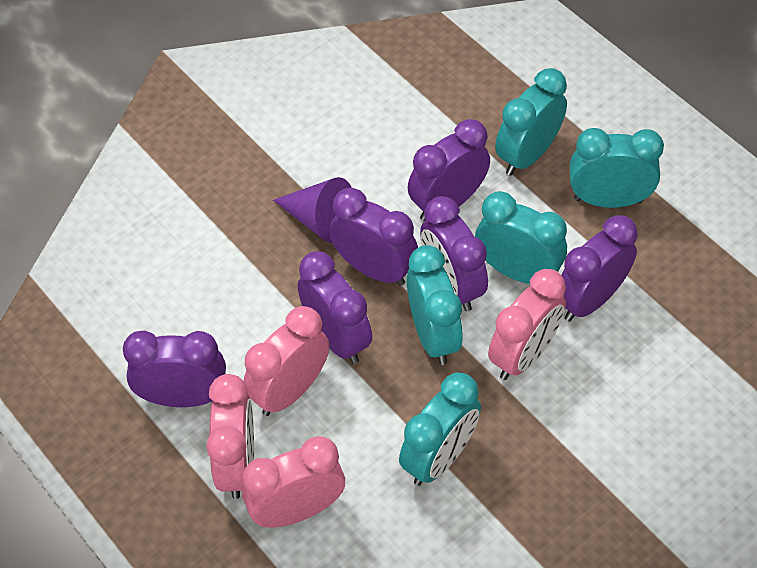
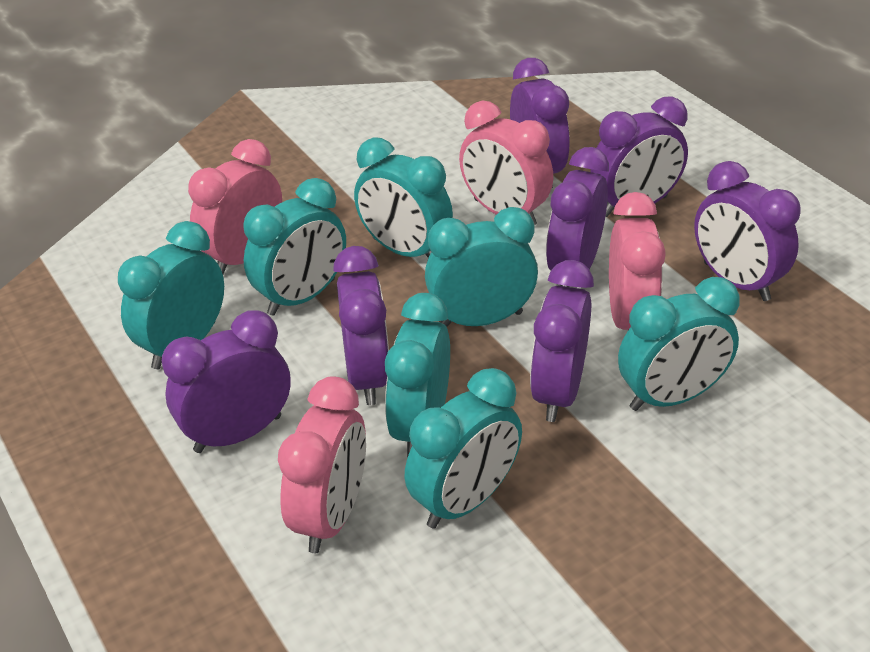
purple clock: [123,330,226,407] [297,251,372,364] [329,188,418,286] [408,119,490,221] [420,196,488,311] [561,215,638,321] = 6 -> [162,310,291,453] [333,246,389,405] [510,58,570,188] [530,260,594,422] [546,147,609,287] [590,96,688,217] [694,161,801,301] = 7
purple cone: [273,177,352,243] = 1 -> none = 0
turquoise clock: [399,373,481,486] [407,245,463,365] [475,191,567,284] [495,68,567,176] [570,128,664,208] = 5 -> [118,221,224,369] [243,178,346,316] [354,137,453,258] [385,293,450,458] [404,368,522,528] [425,207,538,327] [618,277,740,411] = 7

